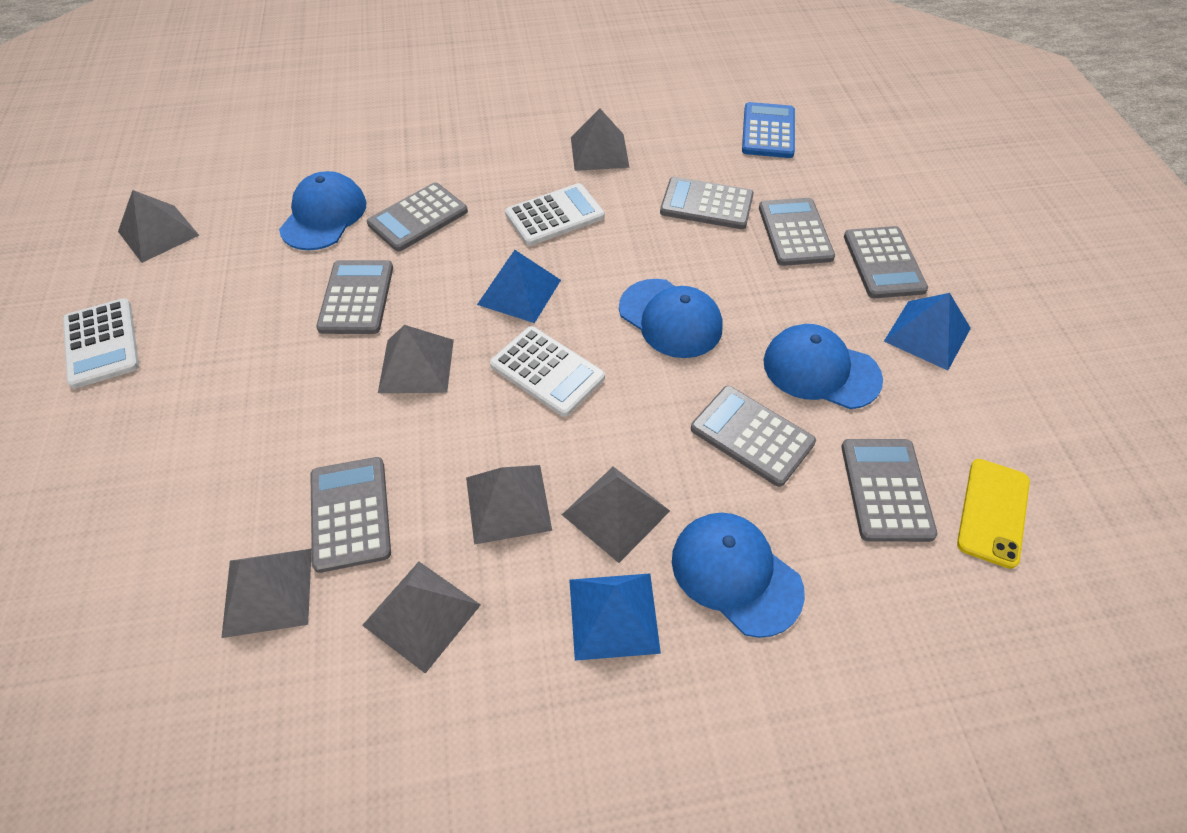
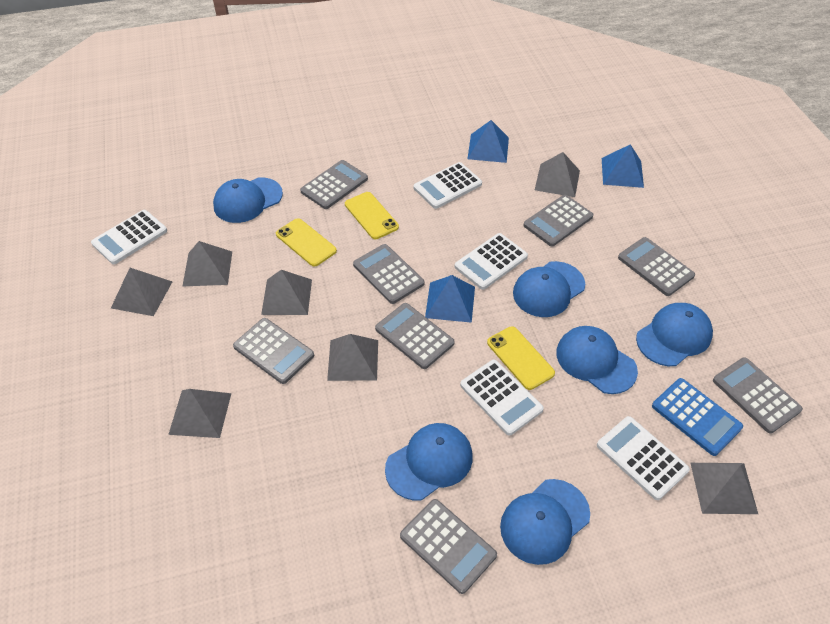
blue cap: [279,171,366,250] [619,279,723,358] [672,513,805,638] [764,324,883,409] = 4 -> [213,177,283,223] [385,423,473,500] [500,479,590,565] [513,261,585,317] [556,326,638,394] [636,303,713,366] = 6
white calculator: [63,298,139,389] [490,326,605,417] [505,183,605,246] = 3 -> [91,210,167,264] [414,162,482,209] [455,233,528,290] [460,360,544,436] [597,416,690,500] = 5
yellow phone: [957,459,1030,569] = 1 -> [276,218,337,267] [345,192,399,239] [487,326,555,390] = 3

